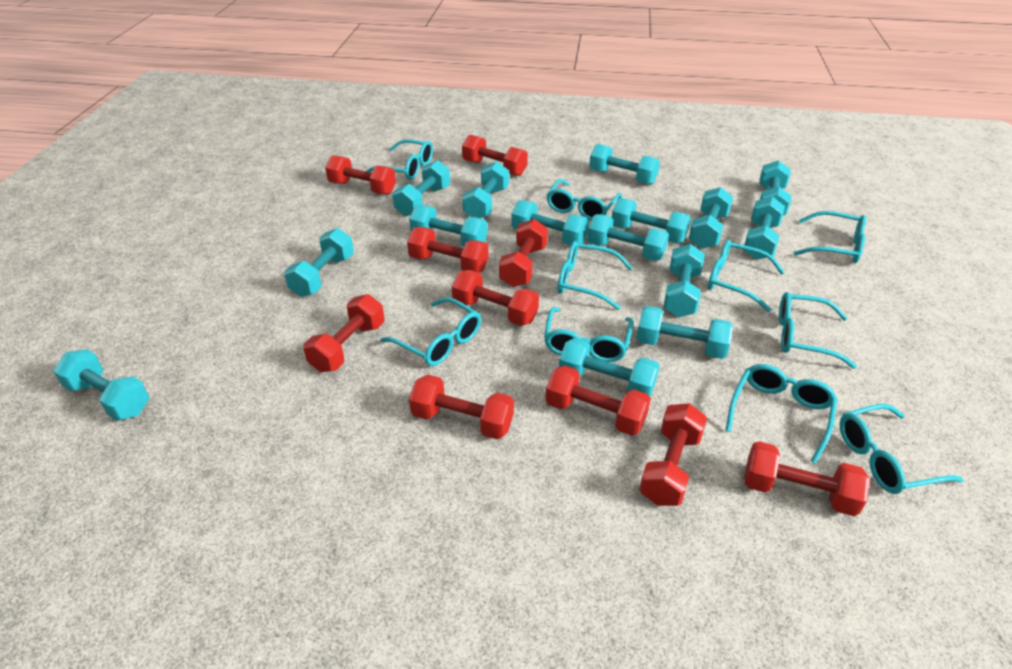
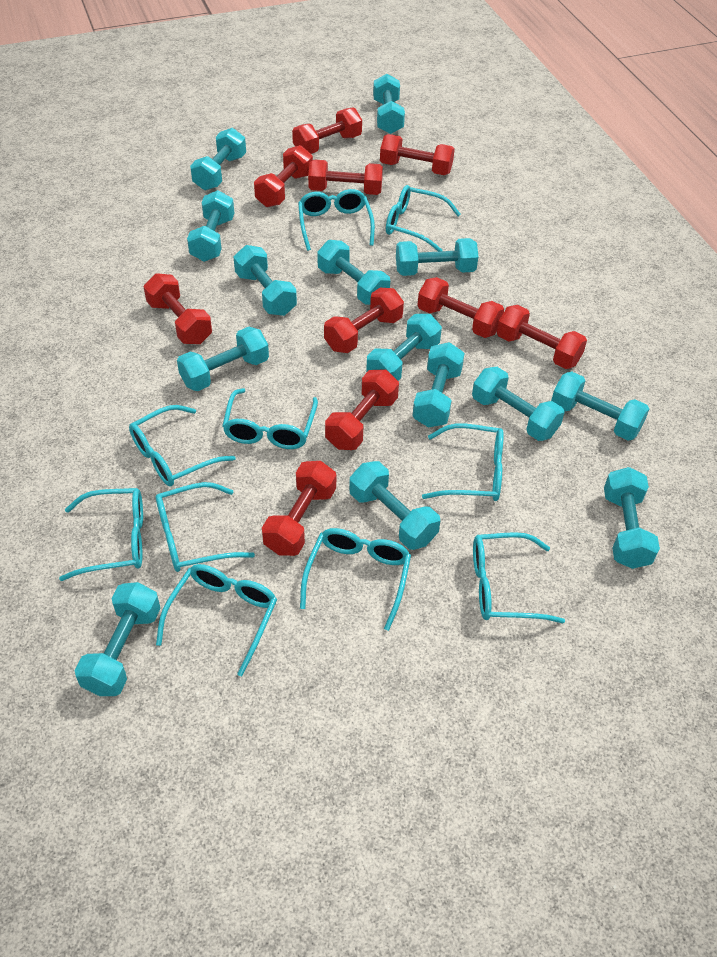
turquoise dumbbell: [53,349,149,421] [284,228,354,297] [392,160,450,216] [409,205,487,247] [462,161,509,218] [511,200,589,245] [559,338,660,397] [587,214,669,261] [589,144,660,185] [612,198,691,243] [636,306,733,359] [663,244,705,317] [689,187,733,249] [744,196,785,260] [759,160,791,215] = 15 -> [75,582,161,696] [177,327,269,391] [187,190,234,262] [190,128,246,190] [234,245,297,316] [317,240,390,305] [349,461,440,550] [366,314,442,381] [373,74,405,134] [396,238,478,276] [413,342,465,427] [472,367,565,441] [551,371,649,441] [604,467,660,569] = 14

